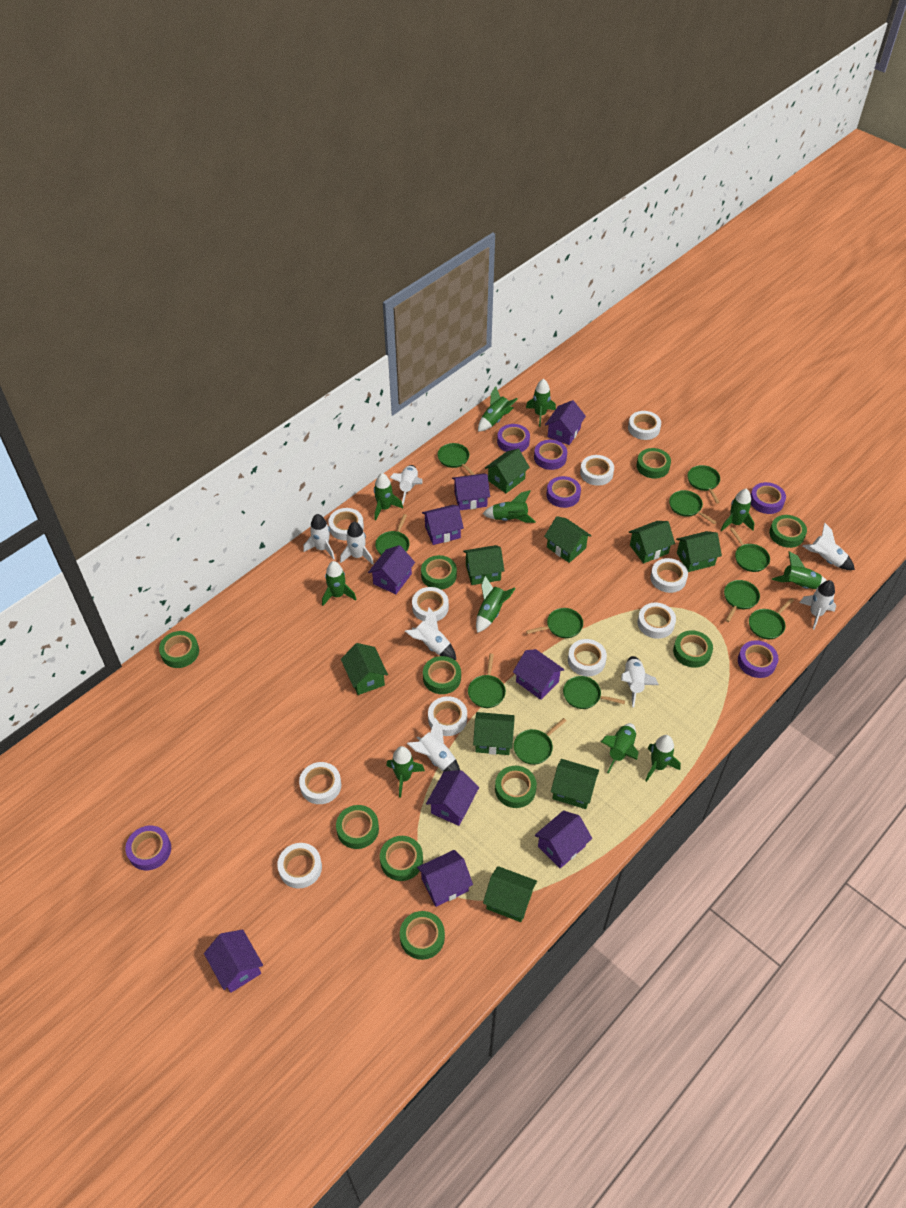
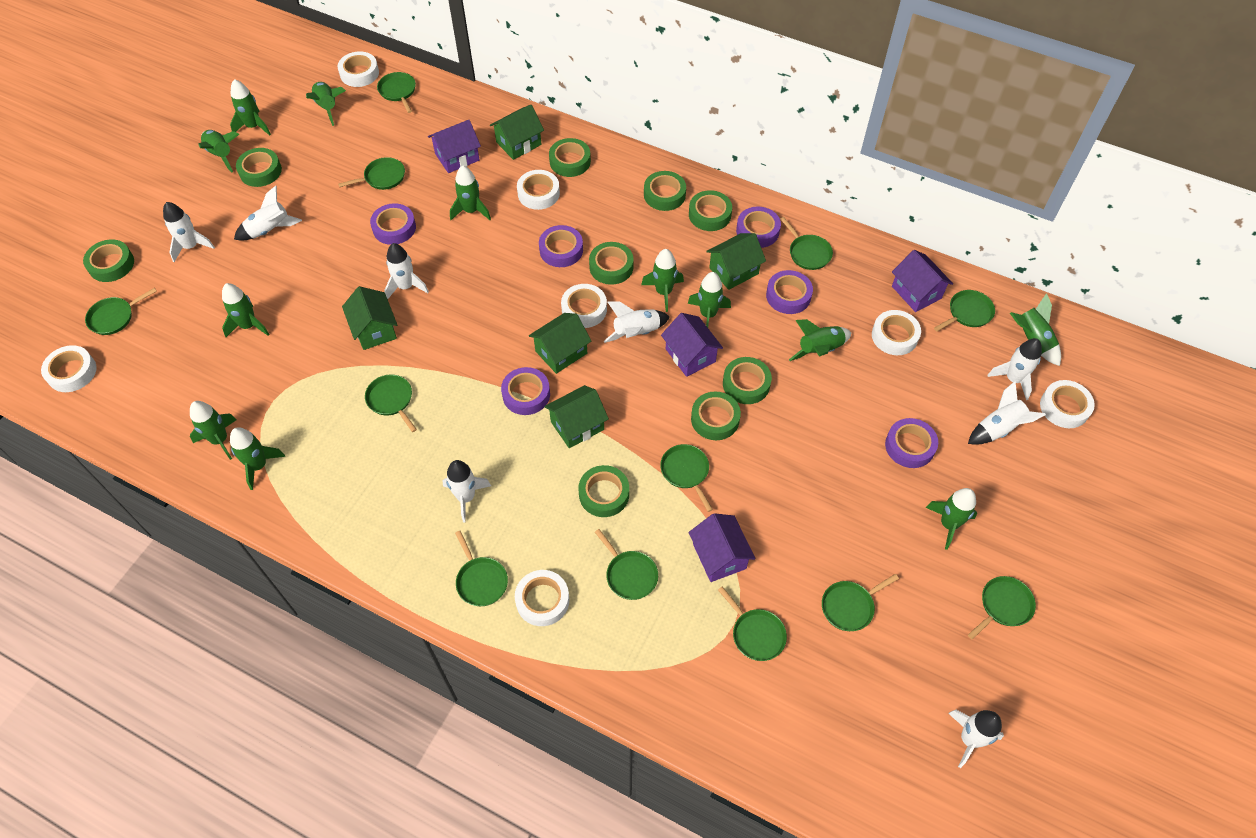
green house: [341,643,388,695] [463,545,504,585] [473,712,515,755] [483,866,537,922] [485,449,530,493] [544,516,592,563] [551,759,599,809] [629,521,675,563] [676,531,722,572] = 9 -> [342,286,397,350] [490,105,544,160] [529,313,591,374] [544,385,609,448] [706,233,766,290] = 5
green pan: [375,514,410,555] [437,443,476,475] [468,654,506,708] [513,718,566,765] [526,608,583,638] [563,676,625,709] [669,490,716,524] [687,465,720,504] [724,580,760,622] [730,527,770,572] [749,598,794,639] = 11 -> [85,288,157,335] [338,157,405,190] [365,374,417,432] [377,72,416,113] [455,531,508,606] [595,529,658,600] [660,444,713,512] [718,587,787,661] [780,217,833,270] [822,574,899,631] [934,290,995,331] [968,576,1036,640] = 12
green rocket: [322,561,356,606] [374,473,403,521] [386,746,425,797] [476,576,516,633] [478,386,517,432] [482,490,536,523] [526,379,556,427] [601,723,639,774] [645,735,681,782] [721,488,754,531] [772,551,827,589] = 11 -> [190,401,237,460] [198,130,240,173] [222,283,270,337] [230,79,271,135] [230,427,285,490] [306,82,346,126] [450,165,491,220] [641,249,684,312] [688,272,731,328] [789,319,851,361] [926,488,977,550] [1010,293,1061,366] = 12
green tape: [159,631,199,668] [336,805,379,849] [380,836,423,881] [400,911,445,960] [421,555,457,590] [423,656,461,694] [495,766,537,808] [637,448,671,479] [673,630,713,668] [769,515,807,548] = 10 -> [83,239,134,282] [236,148,282,187] [549,138,591,177] [578,465,629,517] [589,242,634,285] [644,171,686,211] [689,190,732,231] [691,392,741,440] [723,357,772,404] = 9
purple house: [204,929,263,993] [368,545,415,594] [417,850,473,907] [422,505,464,545] [426,770,479,826] [452,473,490,510] [513,649,565,700] [535,810,592,868] [545,400,586,445] = 9 -> [428,120,481,173] [661,313,723,377] [689,513,755,582] [892,250,953,312] = 4
white tape: [277,843,322,889] [299,762,341,804] [328,508,364,540] [412,587,449,621] [428,696,467,736] [568,639,607,676] [580,455,614,486] [628,411,661,440] [637,602,676,639] [650,558,688,593] = 10 -> [41,345,97,392] [338,51,379,87] [515,570,569,626] [517,170,560,210] [561,284,607,328] [872,310,921,355] [1040,380,1095,428] = 7

